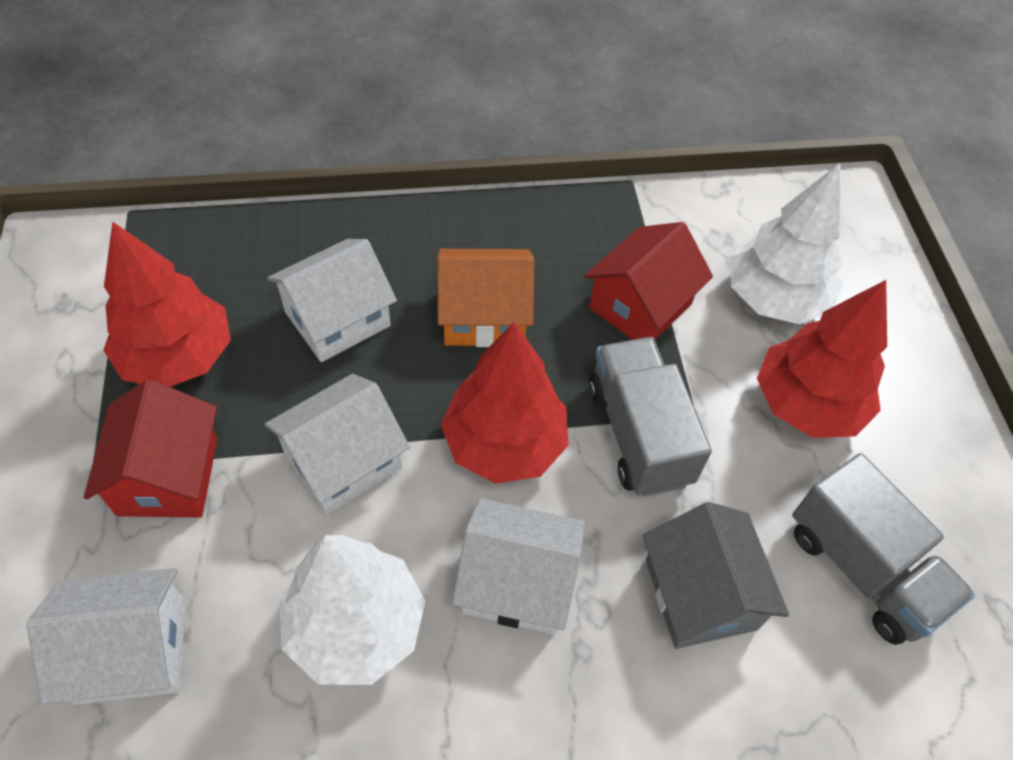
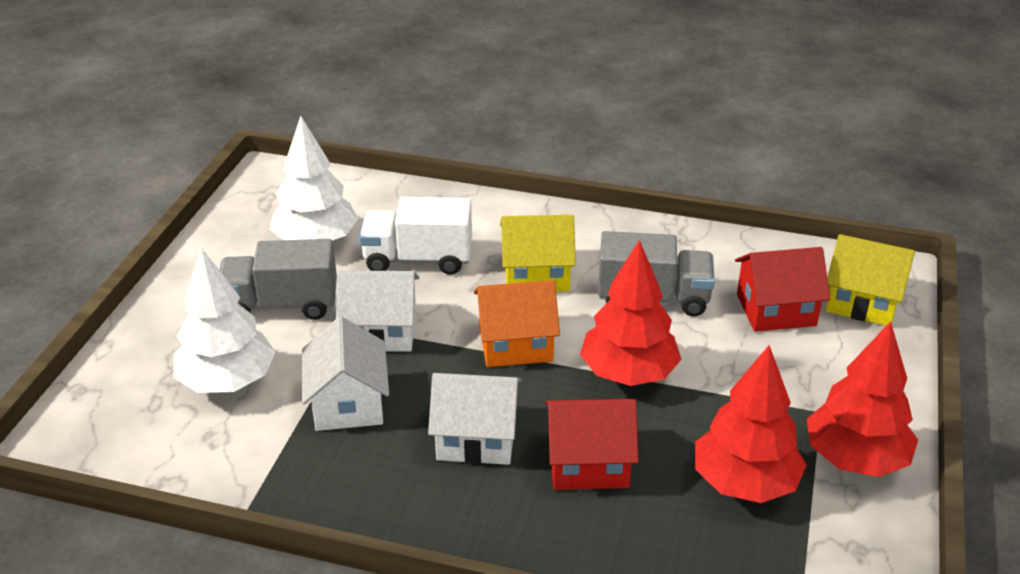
grey house: [643,502,789,649] = 1 -> none = 0
white house: [27,568,186,705] [265,374,410,515] [267,239,397,362] [452,498,585,635] = 4 -> [302,316,389,431] [336,270,419,352] [428,373,521,465] = 3
white truck: none = 0 -> [359,197,472,275] = 1
yellow house: none = 0 -> [500,215,576,292] [825,234,915,326] = 2

